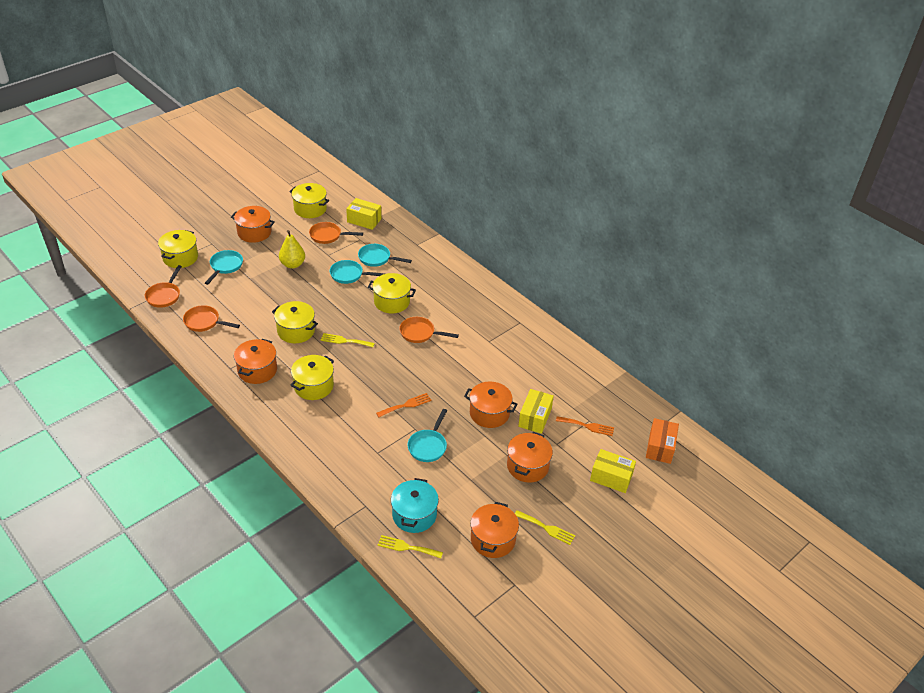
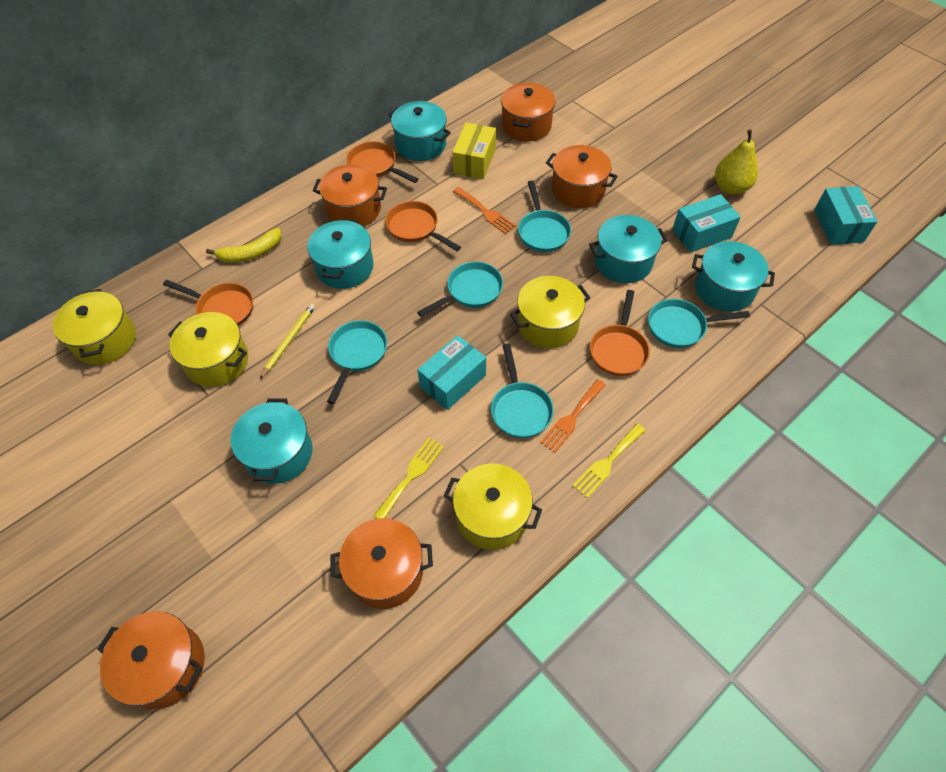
orange box: [646,418,679,464] = 1 -> none = 0
turquoise box: none = 0 -> [417,335,486,410] [672,194,741,253] [814,186,878,245] = 3
turquoise pan: [205,250,243,285] [330,260,385,284] [358,244,412,267] [407,409,447,462] = 4 -> [327,320,387,404] [417,262,503,317] [491,343,554,438] [518,181,571,252] [648,299,750,348] = 5
turquoise pot: [391,478,439,533] = 1 -> [231,398,313,484] [307,219,374,289] [388,101,451,161] [589,215,668,283] [692,241,775,312] = 5
yellow banana: none = 0 -> [206,228,282,263] = 1
yellow box: [346,198,381,230] [518,389,554,434] [590,449,636,493] = 3 -> [452,123,496,179] = 1
yellow fork: [320,333,375,347] [378,535,443,558] [515,510,575,545] = 3 -> [373,438,444,519] [572,424,646,498] = 2
yellow pencil: none = 0 -> [260,304,315,379] = 1
yellow pot: [158,230,198,268] [272,301,318,343] [289,183,329,218] [291,355,334,400] [368,273,416,313] = 5 -> [53,289,136,365] [168,312,248,387] [444,463,542,550] [510,276,590,349] = 4

